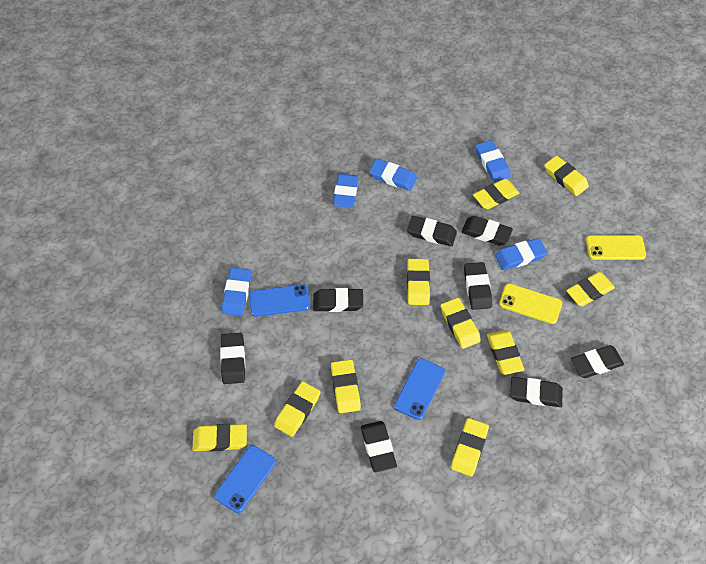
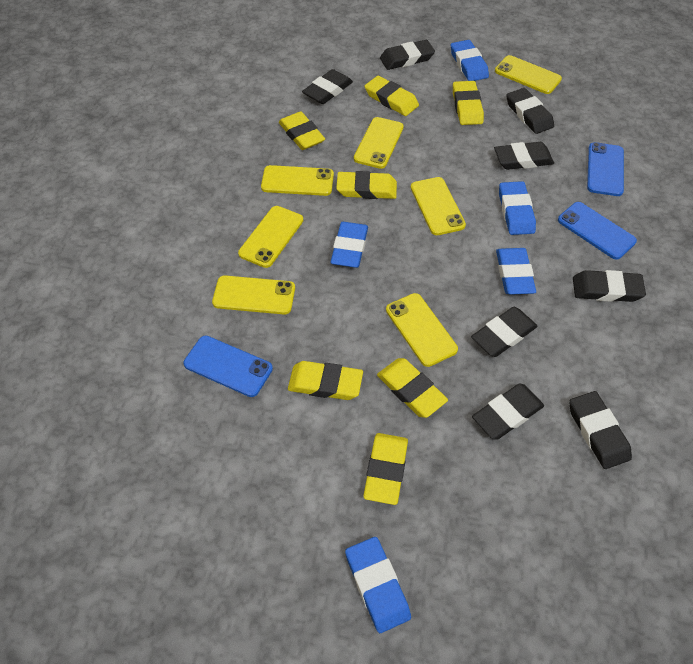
yellow eraser: [192,424,247,452] [274,381,320,437] [331,360,361,413] [407,259,430,305] [441,298,481,349] [451,418,489,476] [473,179,520,210] [487,330,524,375] [544,156,589,196] [566,272,615,306] = 10 -> [279,111,325,150] [288,361,363,400] [336,171,397,199] [363,433,408,505] [365,76,419,116] [377,358,448,418] [453,81,484,125] = 7
yellow phone: [499,283,562,324] [586,235,646,260] = 2 -> [212,275,295,314] [238,206,303,268] [261,165,334,196] [354,117,404,169] [386,293,458,367] [411,177,466,235] [495,55,562,94] = 7

